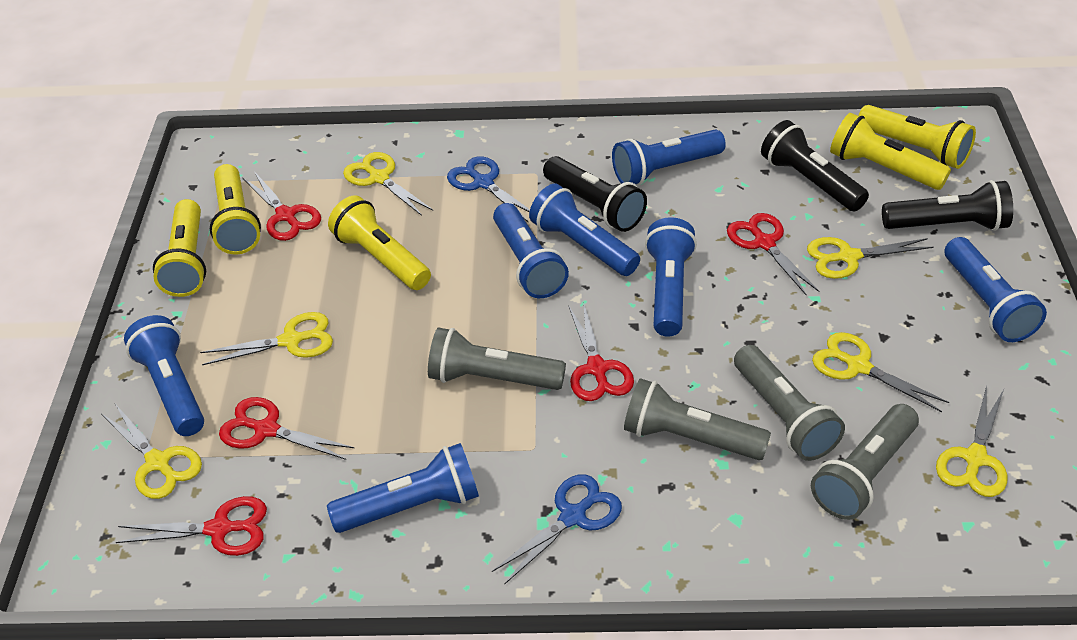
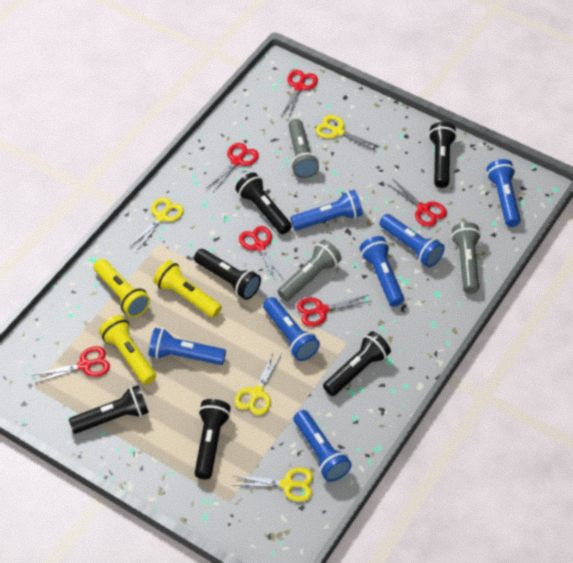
black flashlight: [543,156,647,232] [761,120,869,211] [882,180,1013,231] = 3 -> [69,385,149,434] [194,249,261,300] [195,399,231,480] [235,172,292,234] [323,331,391,396] [429,122,457,188] = 6
blue scissors: [447,156,530,222] [492,474,622,584] = 2 -> none = 0
grey flashlight: [428,328,566,390] [624,378,771,460] [734,345,845,461] [811,404,919,520] = 4 -> [278,240,342,301] [288,119,319,178] [451,222,481,294] = 3
red scissors: [115,496,267,556] [219,397,354,460] [242,171,321,241] [568,302,634,401] [727,213,819,296] = 5 -> [32,346,110,383] [207,143,259,192] [239,226,284,281] [281,70,318,117] [297,295,371,327] [386,179,447,227] = 6
yellow flashlight: [153,199,206,297] [210,164,261,255] [328,196,431,290] [830,113,951,190] [858,105,976,169] = 5 -> [93,259,150,318] [99,315,156,385] [153,260,222,318] = 3
yellow scissors: [102,404,202,499] [200,312,333,365] [343,152,433,216] [807,237,934,279] [812,332,949,412] [936,385,1008,497] = 6 -> [130,197,184,251] [234,467,313,502] [235,351,282,415] [316,115,380,151] = 4

